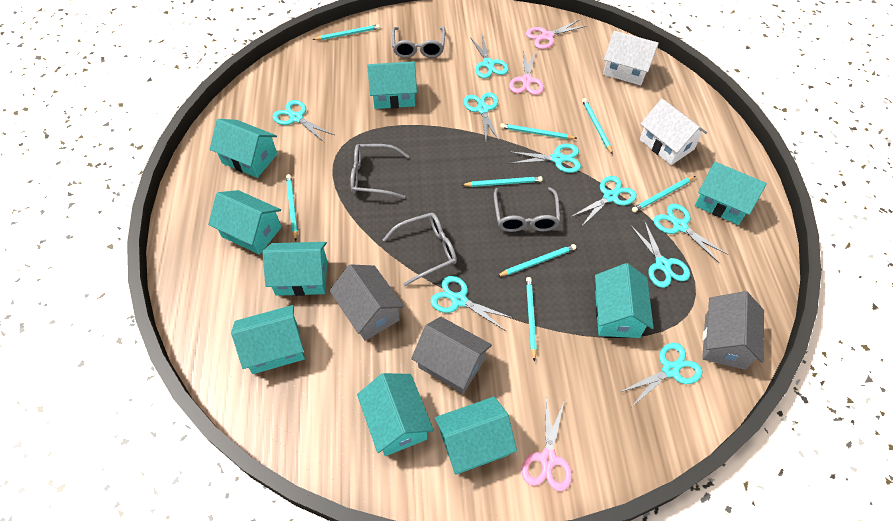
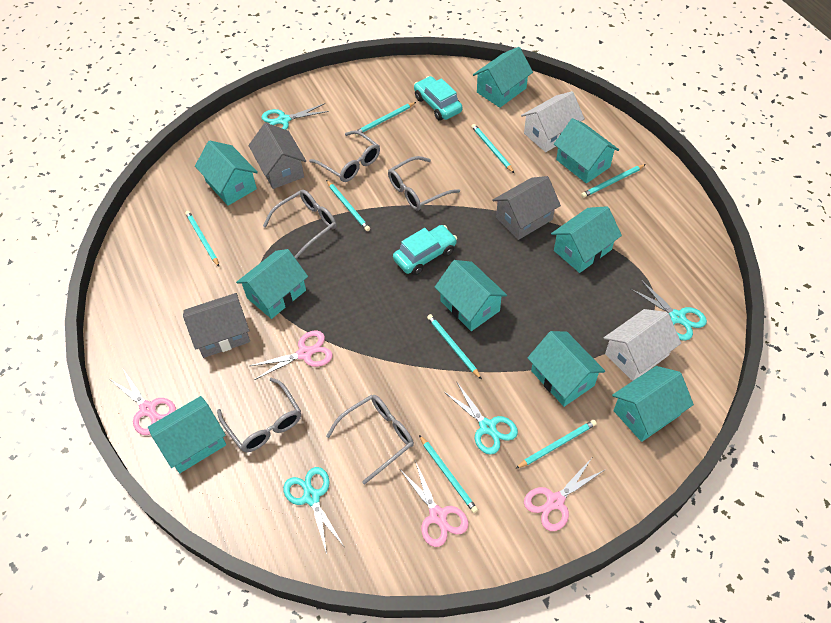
grey glasses: [350,144,409,199] [383,213,457,286] [392,27,445,58] [494,187,560,232] = 4 -> [217,378,301,452] [263,190,336,259] [309,130,380,182] [326,395,414,484] [388,156,460,210] = 5
pink scissors: [509,50,544,95] [522,397,572,491] [526,20,586,49] = 3 -> [110,369,176,435] [250,330,333,380] [401,463,469,547] [524,458,606,531] = 4
turquoise car: none = 0 -> [393,225,457,275] [414,76,463,121] = 2
turquoise scissors: [273,100,334,143] [430,276,513,331] [463,92,500,142] [470,35,509,79] [509,144,581,173] [571,176,637,227] [621,343,702,406] [630,220,690,288] [653,204,729,263] = 9 -> [261,103,329,130] [283,467,344,554] [443,381,518,455] [631,280,707,341] = 4

